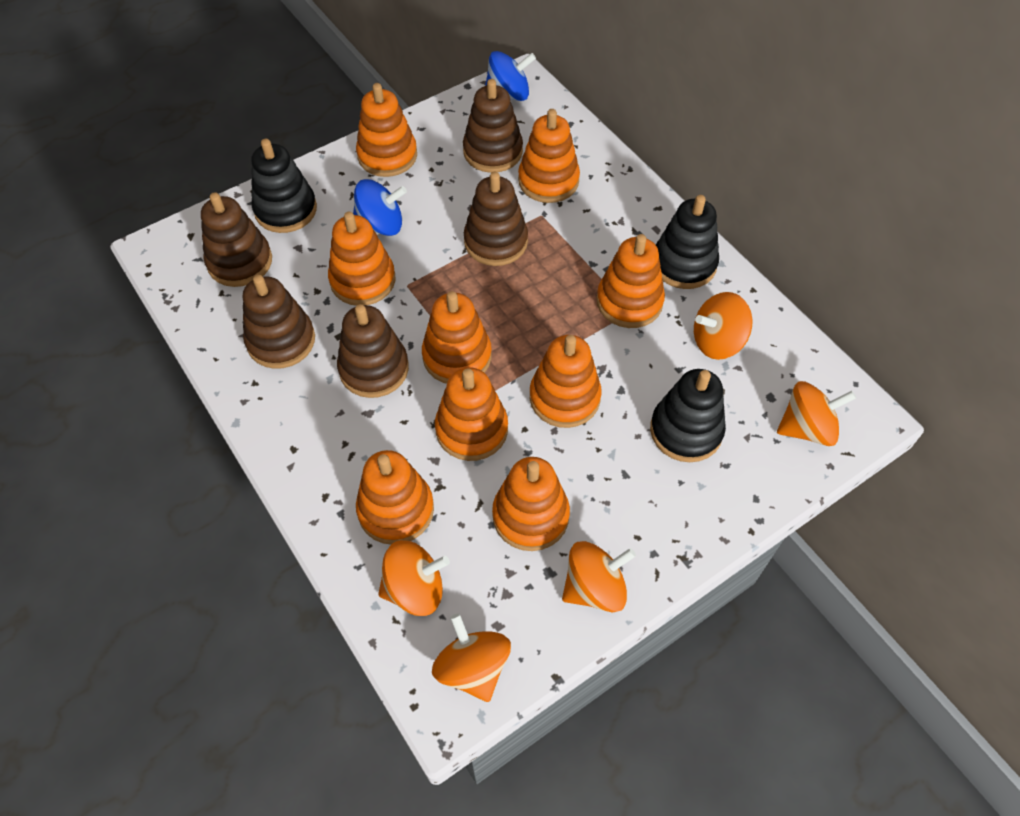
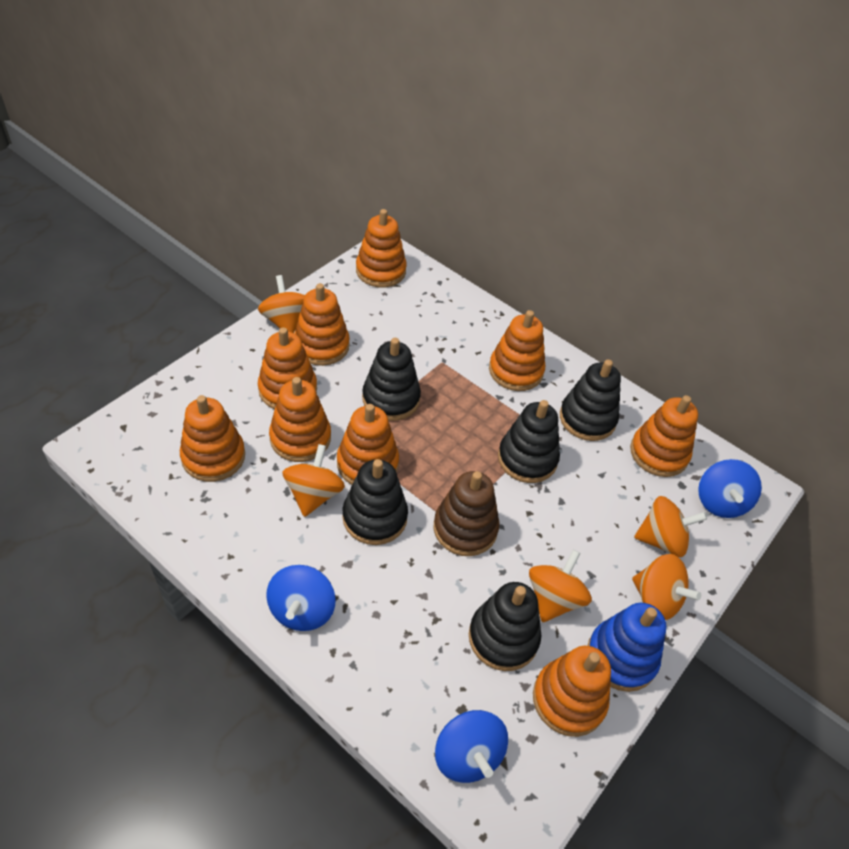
black stacking toy: [251,139,317,233] [650,369,726,462] [656,195,719,289] = 3 -> [342,459,408,545] [362,338,421,421] [469,582,541,671] [498,400,560,483] [560,359,621,441] = 5
blue spinning top: [353,179,407,236] [485,51,536,101] = 2 -> [266,565,336,631] [435,710,508,783] [698,459,762,518] = 3
blue stacking toy: none = 0 -> [587,603,666,692] = 1
brown stacking toy: [201,192,272,287] [243,275,315,369] [337,304,409,398] [463,79,523,173] [464,172,528,266] = 5 -> [434,471,500,556] = 1

